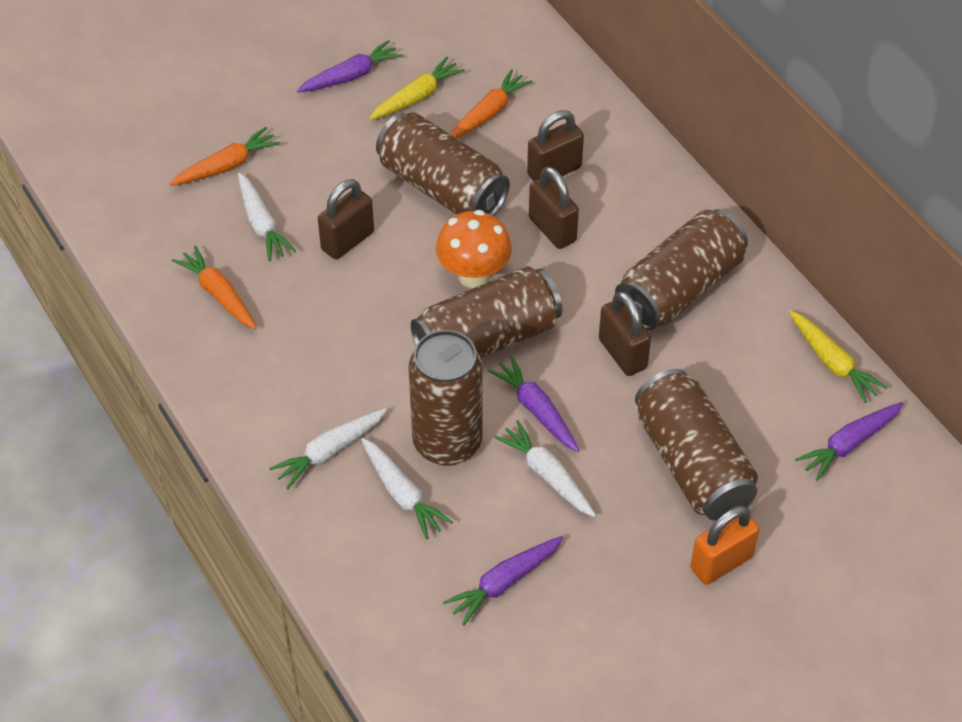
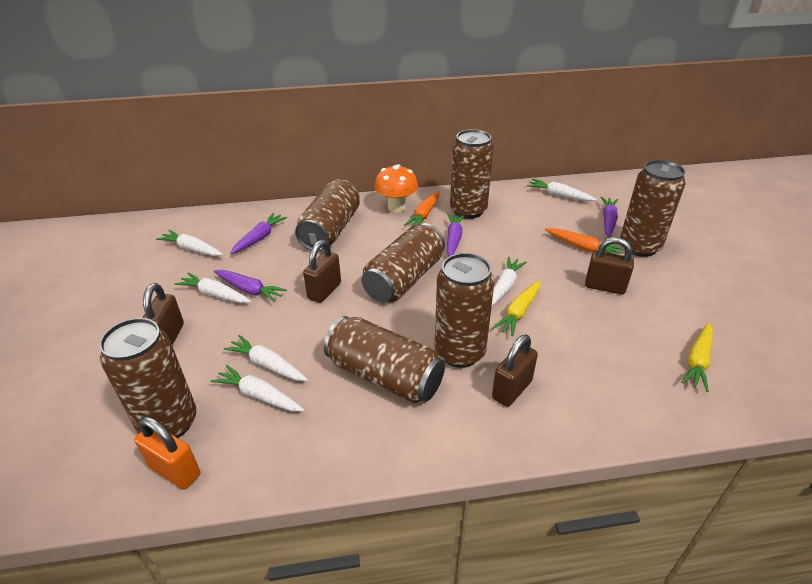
brown can: [376,112,510,216] [408,330,483,466] [411,266,562,359] [615,209,748,331] [635,369,758,521] = 5 -> [99,318,197,438] [295,179,360,251] [324,316,445,403] [362,223,445,303] [435,253,494,368] [450,129,494,219] [620,160,685,257] = 7
orange carrot: [169,127,280,186] [172,246,257,329] [451,69,532,138] = 3 -> [404,191,439,226] [545,228,624,254] = 2
white carrot: [238,173,296,261] [269,408,387,489] [361,438,453,540] [494,420,596,517] = 4 -> [156,230,223,256] [175,273,251,303] [211,365,304,411] [223,335,308,381] [492,257,527,306] [527,179,597,201] = 6

